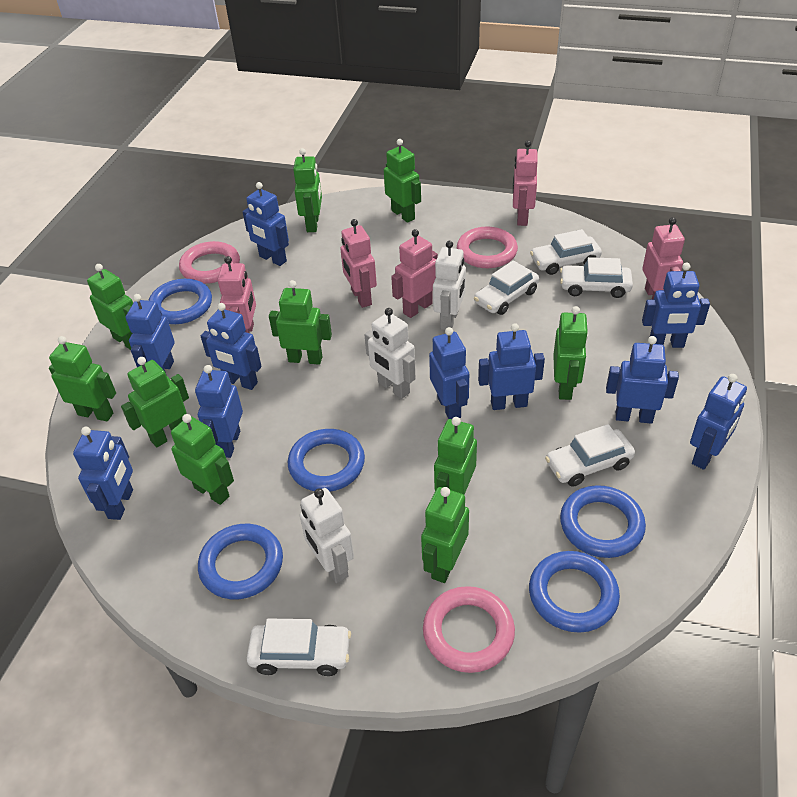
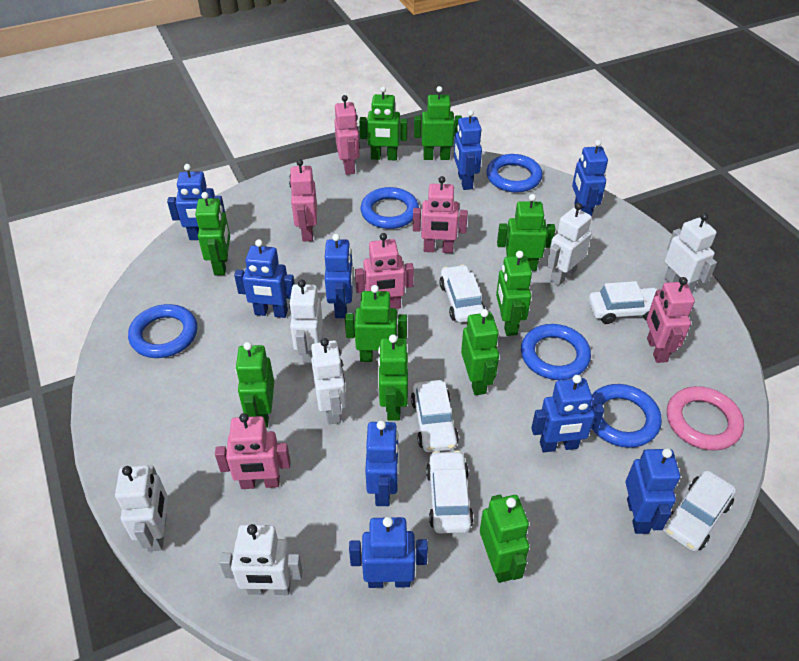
blue robot: [73,427,133,520] [126,294,175,376] [195,365,243,458] [201,303,262,390] [243,182,289,266] [429,327,469,419] [478,323,545,410] [606,336,679,424] [642,263,710,348] [690,374,747,470] = 10 -> [167,164,225,240] [234,239,295,318] [325,234,353,318] [349,517,428,588] [365,420,399,506] [454,110,482,190] [531,375,604,452] [572,140,608,217] [626,448,680,534] = 9
pink ring: [179,241,240,284] [423,586,515,673] [457,227,518,268] = 3 -> [667,386,744,451] = 1
pink robot: [218,256,256,333] [340,219,377,308] [391,229,438,318] [513,140,538,226] [642,217,685,300] = 5 -> [215,413,290,489] [289,159,317,242] [334,95,360,175] [355,233,414,309] [413,176,468,253] [646,277,695,363] = 6
white robot: [300,488,354,583] [365,308,416,399] [433,241,466,330] = 3 -> [115,465,168,551] [219,524,303,595] [289,280,323,365] [311,338,347,425] [547,203,592,286] [664,213,717,294] = 6

